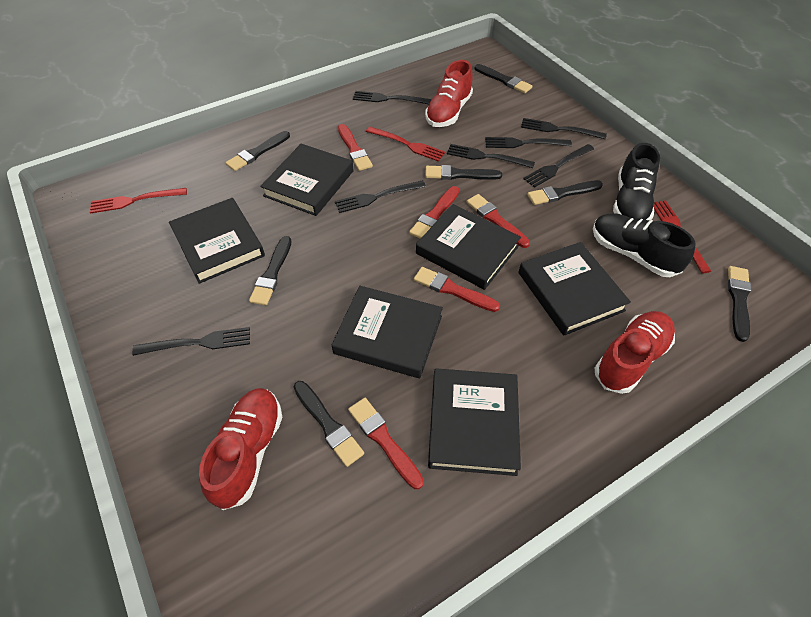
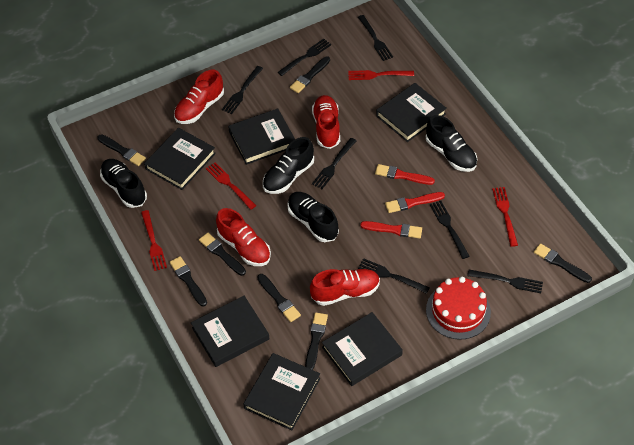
black shoe: [593,213,696,277] [613,143,660,220] = 2 -> [100,159,147,208] [263,137,314,194] [287,192,339,242] [426,115,477,172] = 4
red brush: [338,124,373,171] [348,398,424,489] [409,186,459,239] [414,267,500,312] [467,194,530,248] = 5 -> [360,221,422,239] [375,164,435,185] [385,192,445,213] = 3
red cake: none = 0 -> [426,277,491,340] = 1
red fork: [90,188,187,214] [366,127,445,161] [653,200,711,274] = 3 -> [141,210,167,271] [206,162,256,210] [348,70,414,80] [492,187,518,247] = 4
red shoe: [199,388,282,510] [425,60,473,127] [595,311,675,394] = 3 -> [174,70,224,124] [216,208,271,266] [310,269,380,306] [312,95,340,149] = 4

